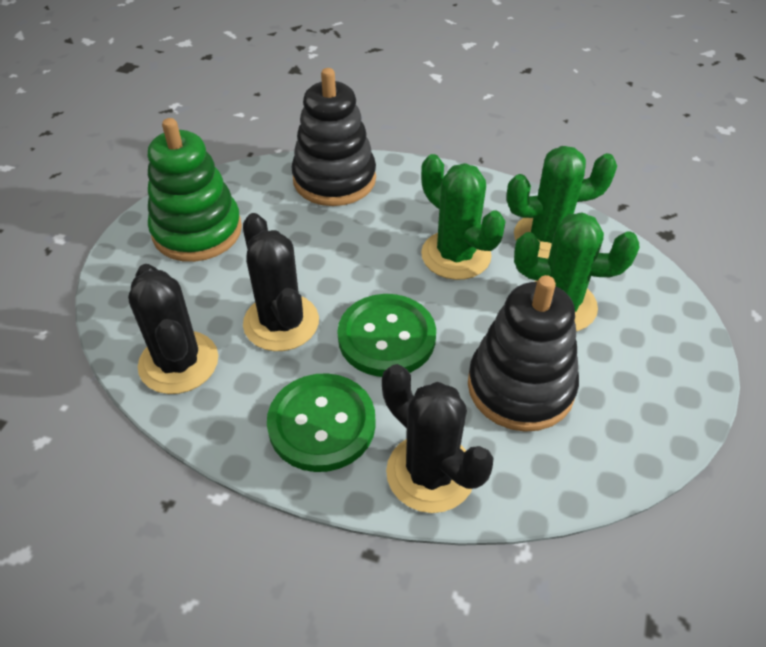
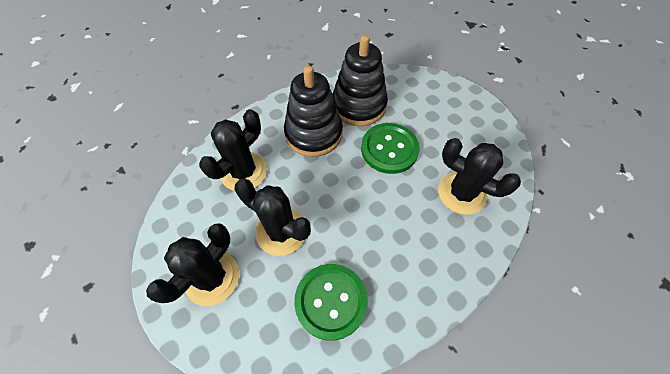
black cactus: [128,264,218,394] [243,213,319,351] [382,364,494,513] = 3 -> [146,223,239,306] [199,109,267,191] [234,179,311,256] [438,138,521,215] = 4
green cactus: [421,154,506,280] [506,146,617,258] [514,212,639,332] = 3 -> none = 0
green stacking toy: [148,118,242,262] = 1 -> none = 0

